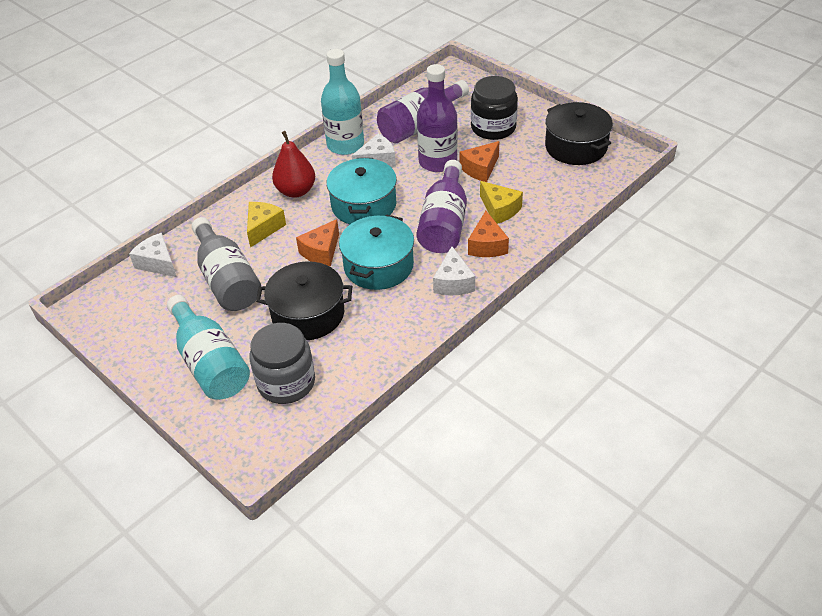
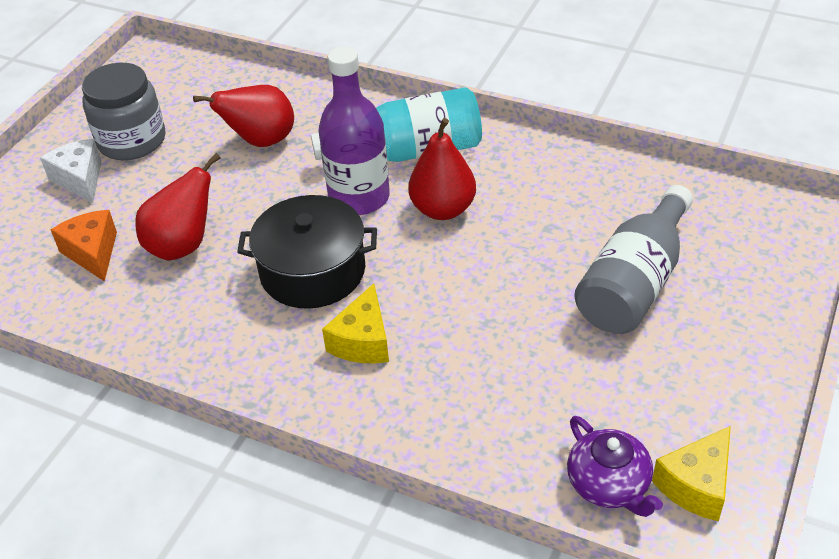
black jar: [471,76,518,140] = 1 -> none = 0
black pot: [256,261,352,340] [545,102,613,165] = 2 -> [237,195,377,309] = 1
orange cheese: [296,219,339,266] [460,141,500,182] [468,211,509,257] = 3 -> [51,210,117,282] = 1
purple bottle: [377,80,469,143] [416,160,467,253] [417,64,458,172] = 3 -> [318,47,390,215] = 1
purple teapot: none = 0 -> [567,416,663,517] = 1
red pear: [272,131,315,198] = 1 -> [135,153,221,261] [193,85,294,147] [408,118,476,220] = 3
turquoise bottle: [167,295,250,400] [321,49,364,155] = 2 -> [311,87,482,162] = 1
turquoise pot: [326,158,397,224] [339,214,414,290] = 2 -> none = 0
white cheese: [129,233,177,277] [352,134,396,168] [433,246,475,295] = 3 -> [40,139,102,203] = 1

